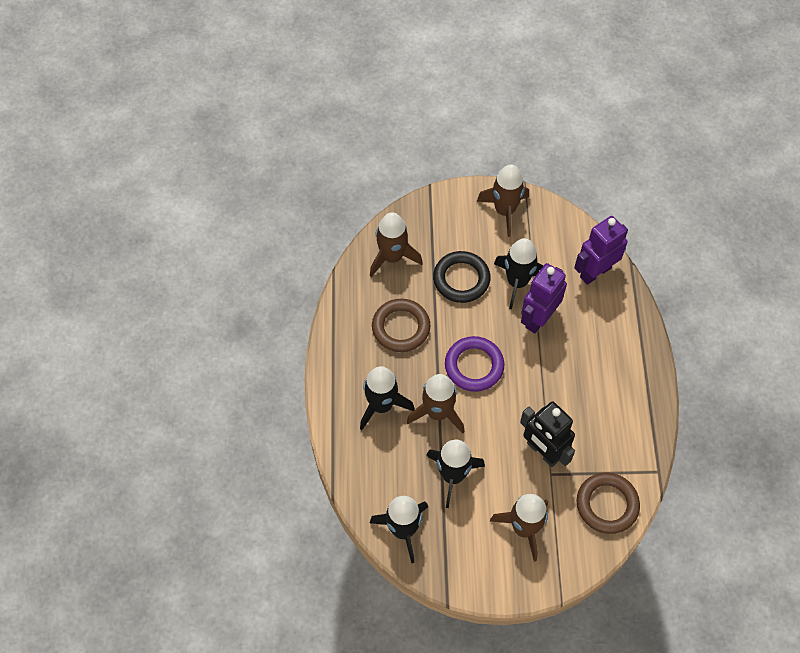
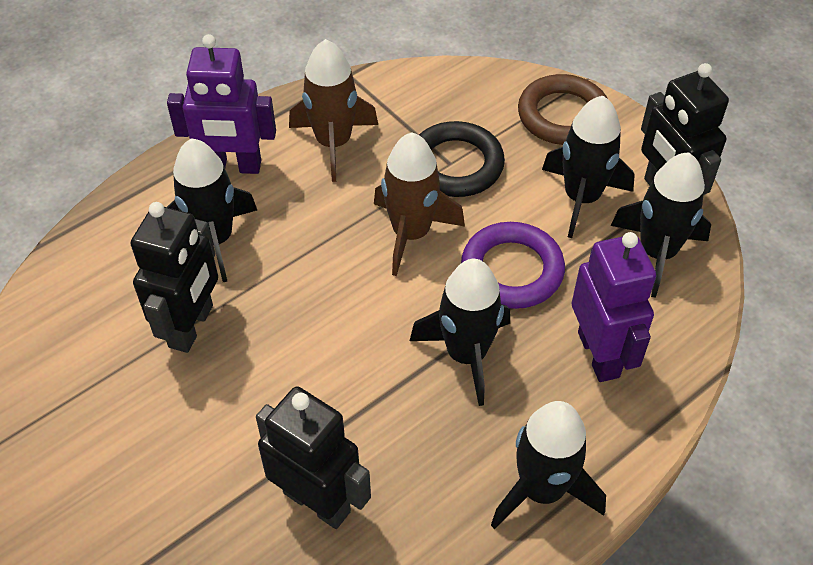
black robot: [520,401,575,467] = 1 -> [131,202,218,353] [256,386,371,529] [641,63,729,195] = 3
black rocket: [360,366,415,430] [370,496,428,563] [426,439,485,508] [494,238,543,309] = 4 -> [167,138,257,282] [410,259,510,406] [491,401,606,529] [542,96,635,238] [611,152,711,298] = 5
brown ring: [372,299,430,352] [576,473,640,534] = 2 -> [518,74,608,145] = 1
brown rocket: [370,212,423,277] [407,374,464,434] [477,164,529,237] [490,494,548,562] = 4 -> [289,39,378,182] [374,132,465,276] = 2

